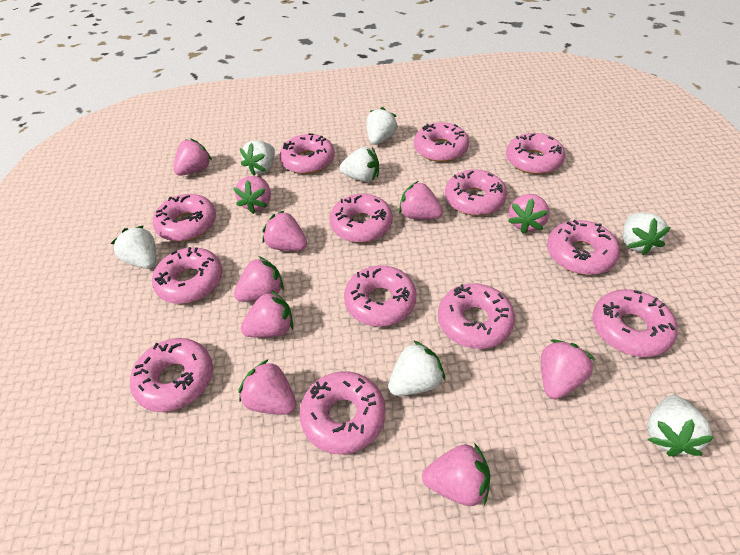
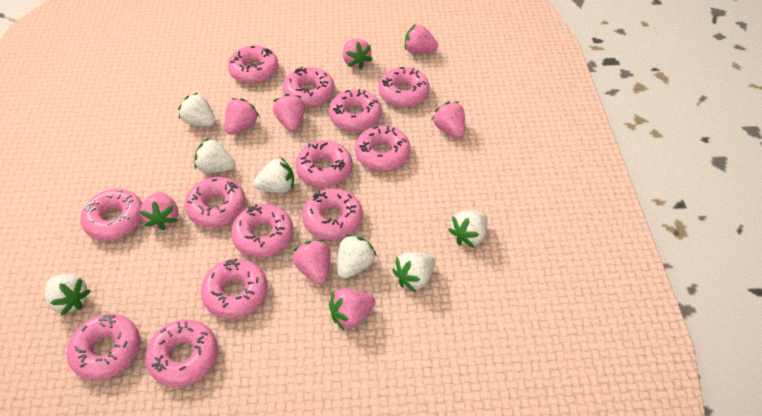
pink strawberry: [173,138,212,176] [234,176,271,214] [234,256,284,302] [238,359,296,415] [241,290,293,337] [263,210,307,251] [399,181,443,220] [422,443,490,506] [508,194,549,234] [541,339,595,399] = 10 -> [139,192,178,230] [225,98,260,135] [273,94,305,132] [293,239,330,284] [329,288,376,331] [343,39,372,69] [405,24,438,54] [432,102,465,138] = 8

